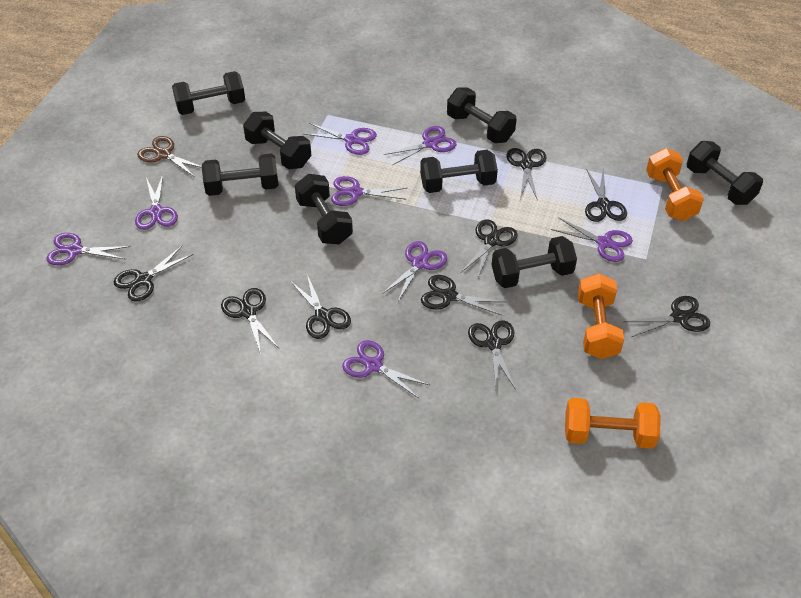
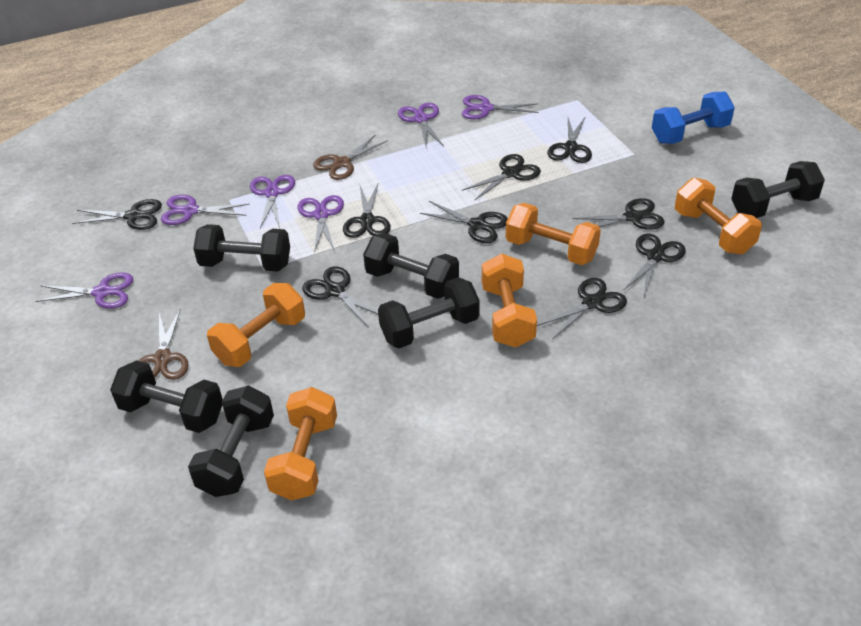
black dumbbell: [172,71,245,115] [202,153,279,196] [243,112,311,169] [295,174,353,244] [420,150,498,193] [447,88,517,143] [492,236,577,288] [687,141,763,205] = 8 -> [110,360,223,433] [188,386,274,497] [193,224,290,271] [363,233,459,299] [378,277,480,348] [731,161,825,218] = 6
blue dumbbell: none = 0 -> [652,92,735,144] = 1
brown scissors: [137,136,202,177] = 1 -> [138,308,189,380] [313,135,388,180] = 2
orange dumbbell: [565,398,661,449] [578,273,624,359] [646,148,704,221] = 3 -> [207,283,305,367] [264,387,337,501] [482,254,537,348] [506,203,601,265] [675,178,762,254] = 5
purple scissors: [46,233,131,265] [135,174,178,230] [304,123,377,155] [331,176,407,206] [342,340,429,398] [382,241,447,301] [384,126,457,165] [551,217,633,262] = 8 -> [35,273,133,309] [161,195,249,225] [250,175,295,228] [297,195,344,253] [398,103,444,147] [462,95,538,120] = 6

